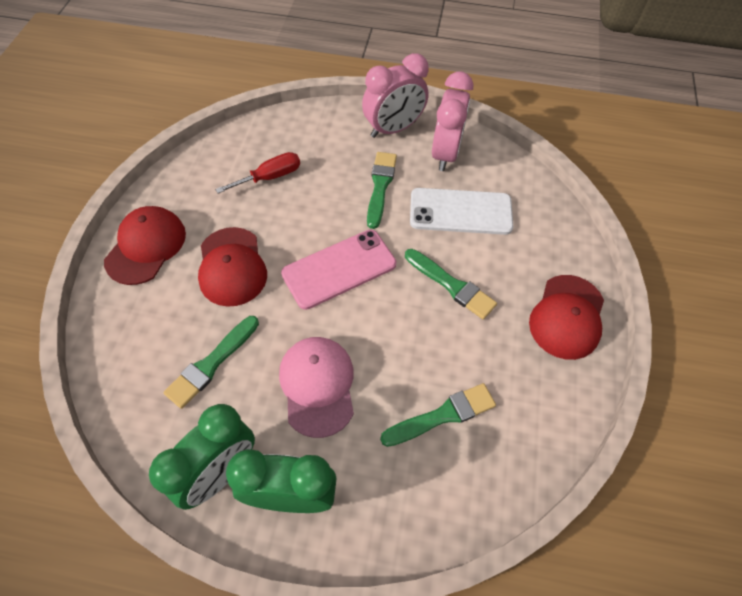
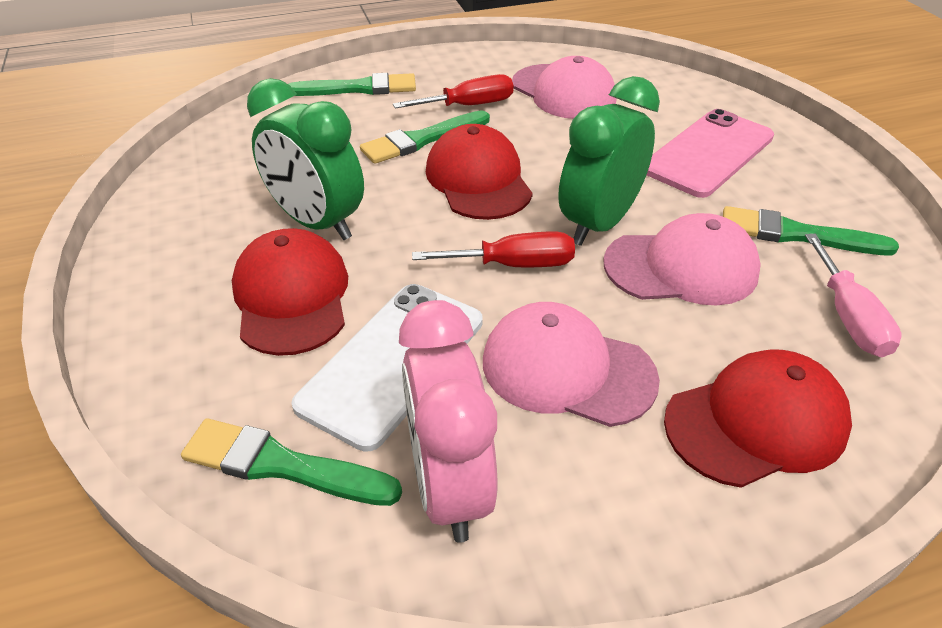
pink cap: [279,337,354,438] = 1 -> [483,302,660,427] [512,56,617,119] [603,213,761,305] = 3
pink clock: [362,53,429,138] [432,72,473,171] = 2 -> [399,300,497,543] = 1
pink screwdriver: none = 0 -> [805,234,902,357] = 1
red screwdriver: [215,152,300,194] = 1 -> [393,74,514,109] [412,232,575,267] = 2

